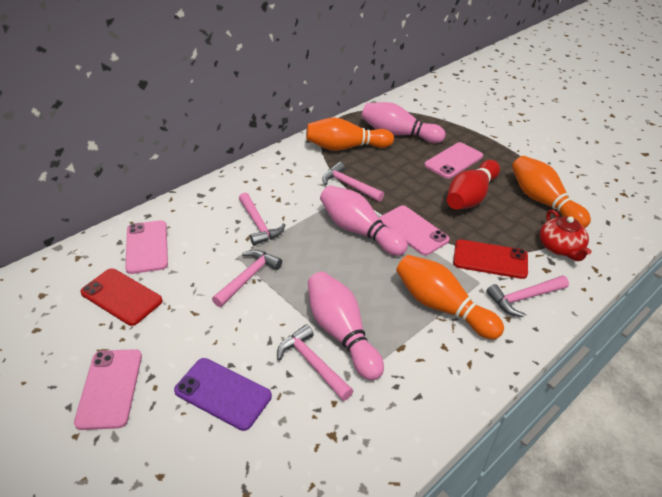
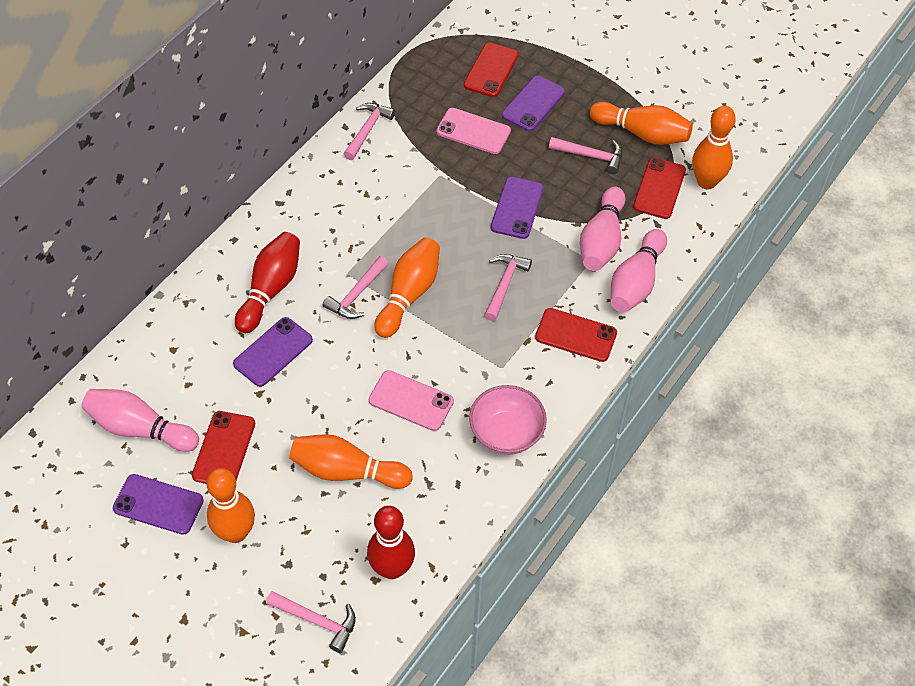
orange bowling pin: [306,118,394,151] [396,255,504,340] [512,156,591,228] = 3 -> [206,468,255,543] [289,434,413,489] [375,237,440,338] [590,102,693,145] [692,106,736,189] = 5
pink bowl: none = 0 -> [469,385,547,455] = 1
pink phone: [74,349,142,430] [125,220,168,274] [379,206,450,255] [424,142,483,179] = 4 -> [369,370,454,431] [436,108,511,154] = 2
purple phone: [174,358,272,431] = 1 -> [113,474,204,535] [233,317,313,387] [491,177,544,239] [502,76,565,131] = 4
red bowling pin: [447,160,500,210] = 1 -> [235,232,300,333] [367,506,415,579] = 2
red phone: [80,268,163,326] [453,239,528,279] = 2 -> [192,411,255,484] [464,42,519,97] [535,308,617,362] [633,158,686,219] = 4
red teapot: [539,209,592,261] = 1 -> none = 0

